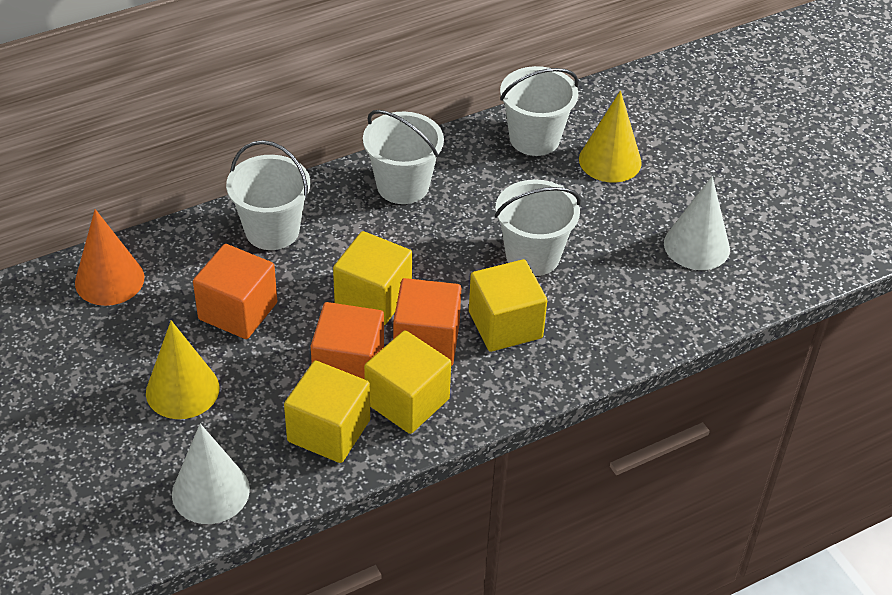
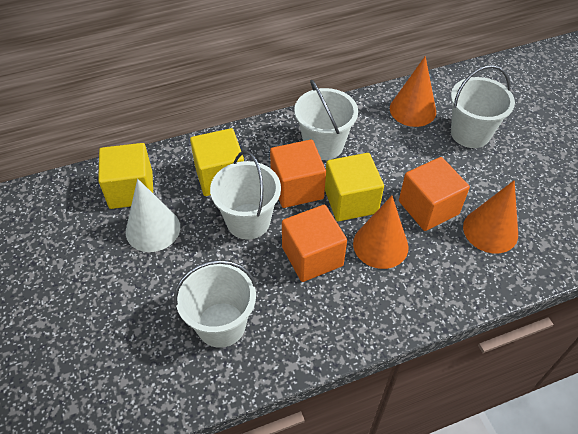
orange cone: [75,209,144,306] = 1 -> [353,196,409,269] [390,56,436,127] [463,180,518,253] = 3
white cone: [172,423,250,524] [664,176,730,270] = 2 -> [126,179,180,252] = 1
yellow cone: [146,320,220,419] [579,91,642,183] = 2 -> none = 0
yellow cube: [284,361,370,463] [333,231,412,325] [364,330,451,434] [469,259,547,352] = 4 -> [98,143,153,209] [190,128,244,196] [325,153,384,221] = 3

